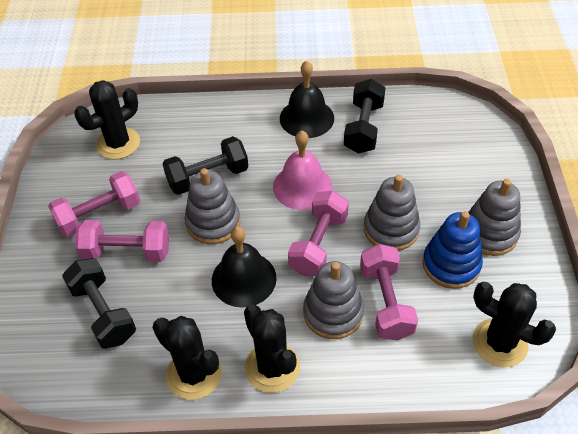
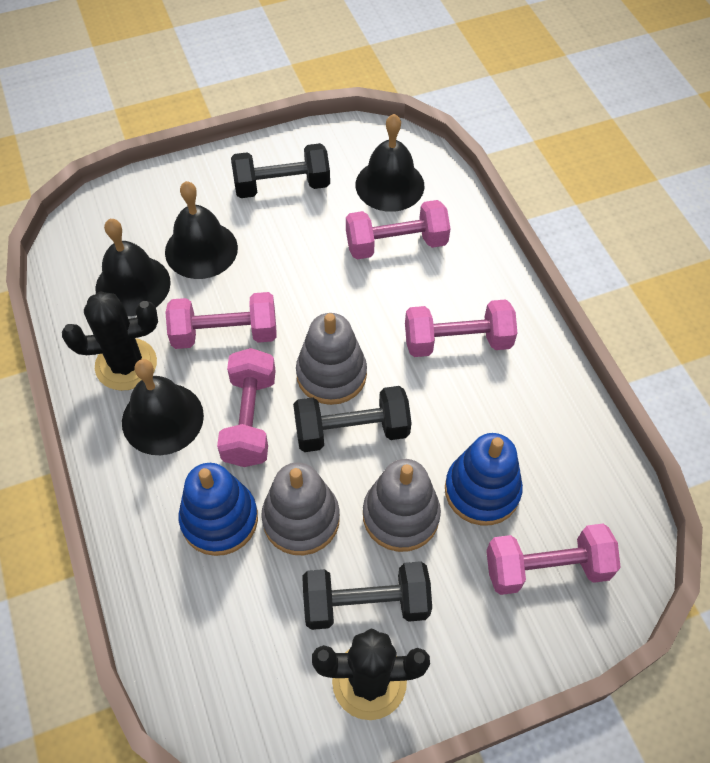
black bell: [212,226,277,308] [280,61,334,138] = 2 -> [95,219,171,316] [122,359,204,455] [165,181,238,279] [356,114,424,212] = 4
black cactus: [74,80,140,159] [152,316,222,400] [244,305,300,393] [473,282,556,367] = 4 -> [62,291,158,391] [312,628,430,720] = 2
blue stacking toy: [422,211,483,289] = 1 -> [179,463,258,556] [445,433,523,526] = 2
grey stacking toy: [185,168,240,244] [303,261,364,339] [364,175,420,251] [468,179,521,256] = 4 -> [261,462,340,555] [296,313,367,405] [363,459,441,552] = 3
pink bell: [273,131,332,210] = 1 -> none = 0
pink dumbbell: [48,171,140,237] [75,220,169,262] [288,191,349,276] [360,244,418,340] = 4 -> [165,292,277,349] [217,348,276,467] [346,200,451,259] [405,299,517,357] [486,524,621,595] = 5

